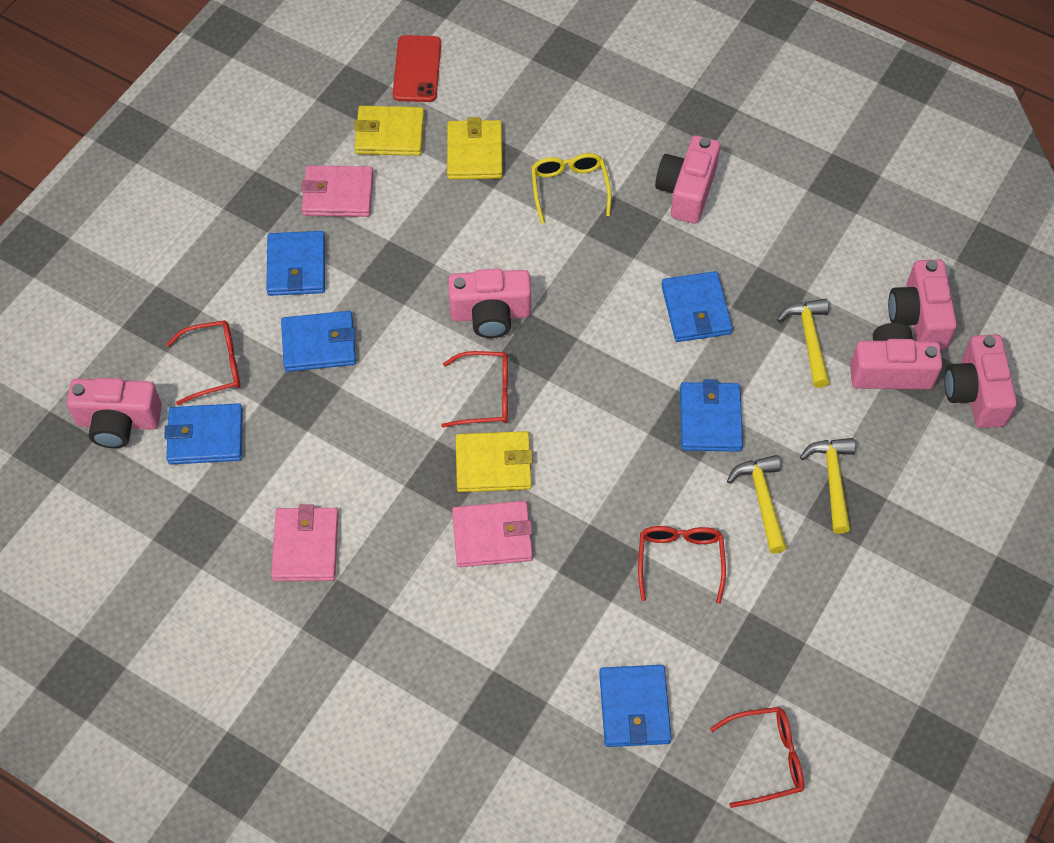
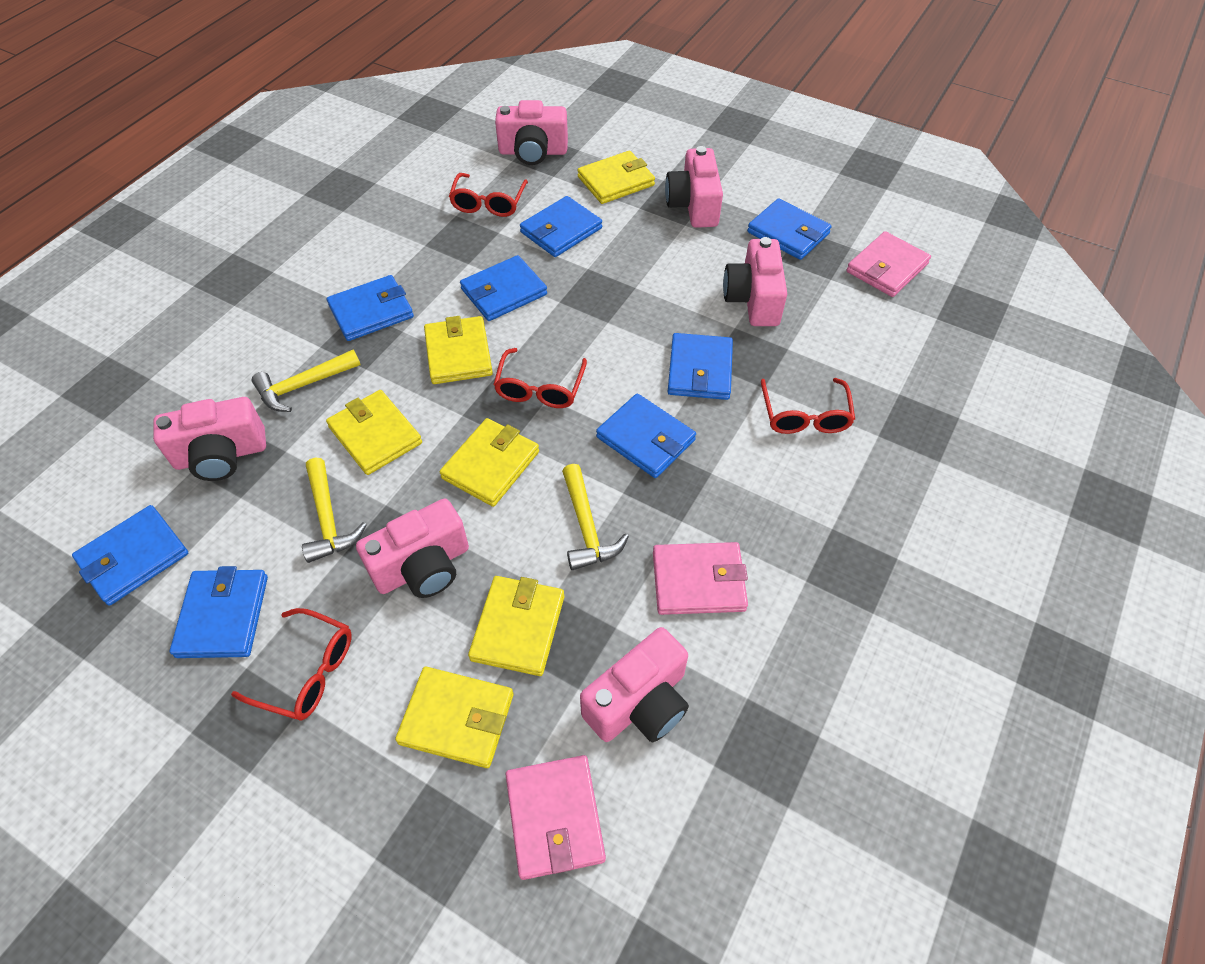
blue wallet: [164,403,243,465] [266,231,325,296] [281,311,356,372] [599,665,672,747] [661,271,733,342] [680,379,743,452] = 6 -> [72,505,188,606] [170,566,268,658] [327,275,414,341] [460,255,547,321] [520,196,602,257] [596,394,696,478] [668,333,733,400] [747,198,832,260] = 8
red phone: [393,35,441,102] = 1 -> none = 0
yellow glasses: [531,153,612,224] = 1 -> none = 0
yellow wallet: [354,106,424,156] [447,117,503,179] [456,431,533,492] = 3 -> [326,390,422,475] [395,667,514,768] [424,316,493,384] [440,418,539,507] [468,576,564,676] [577,151,655,204] = 6

